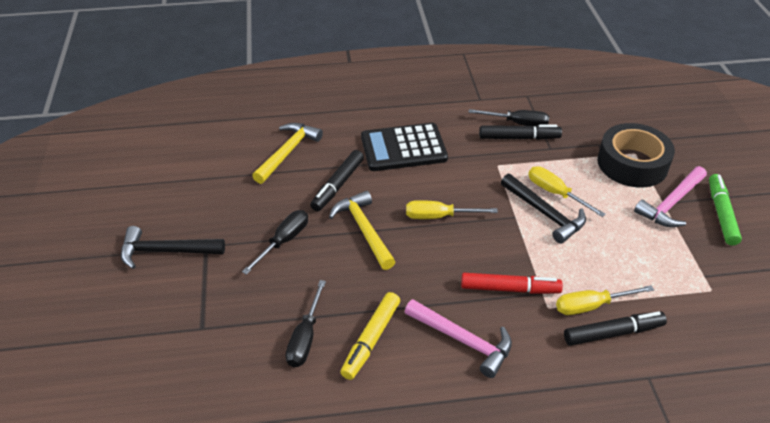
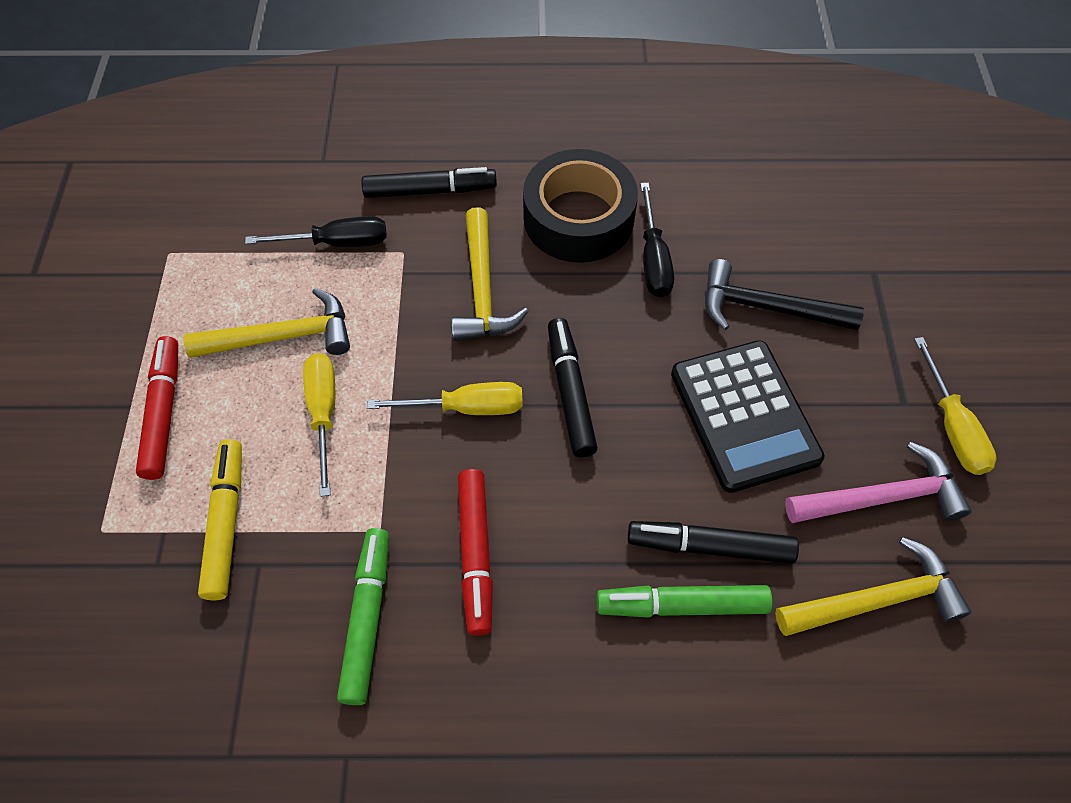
black hammer: [121,226,225,269] [501,174,586,244] = 2 -> [705,259,864,330] = 1
black screwdriver: [242,210,308,275] [286,280,326,367] [468,109,549,126] = 3 -> [245,216,387,247] [640,183,674,297] = 2
green marker: [709,174,742,246] = 1 -> [337,528,389,705] [597,585,773,618] = 2
pink hammer: [405,299,512,378] [634,166,707,227] = 2 -> [785,442,972,523] = 1
red marker: [461,273,563,294] = 1 -> [136,336,178,480] [458,469,493,636] = 2
yellow hammer: [252,123,323,184] [329,191,395,270] = 2 -> [183,288,350,358] [451,207,529,341] [775,537,971,636] = 3

